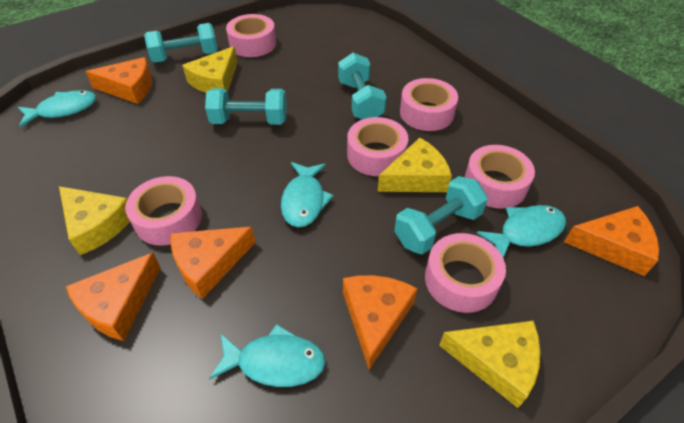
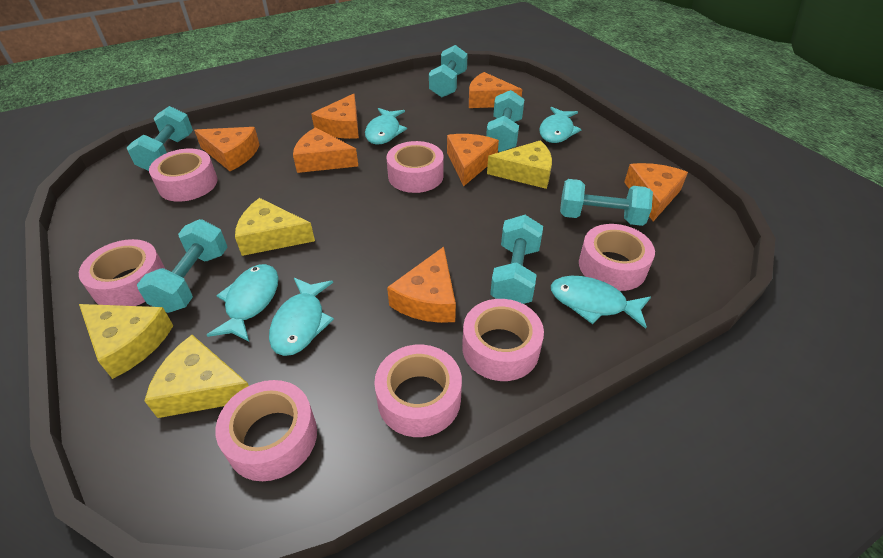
orange cheese: [66,252,161,341] [85,57,152,104] [171,227,256,299] [343,275,418,370] [564,206,659,276] = 5 -> [194,127,260,171] [293,128,358,173] [311,94,359,139] [387,247,456,323] [447,134,499,187] [469,72,522,108] [624,163,688,221] = 7
pink tape: [125,176,202,246] [226,14,276,57] [347,117,408,176] [400,78,458,131] [425,233,506,313] [465,145,535,209] = 6 -> [79,239,165,306] [149,149,218,201] [215,380,317,481] [374,345,462,437] [387,141,444,193] [462,299,544,381] [579,224,655,291] = 7
turquoise dumbbell: [144,23,218,63] [205,88,287,125] [338,53,387,119] [394,176,488,255] = 4 -> [127,106,193,171] [137,219,228,313] [429,45,468,97] [486,90,525,152] [490,215,543,304] [560,179,653,226] = 6
turquoise fish: [18,90,96,127] [209,324,326,387] [281,162,334,228] [477,205,566,258] = 4 -> [207,264,279,342] [269,278,334,356] [365,108,407,145] [539,107,582,143] [551,276,651,329] = 5

